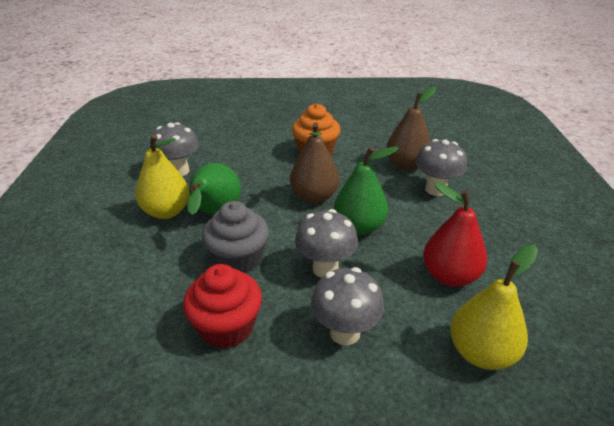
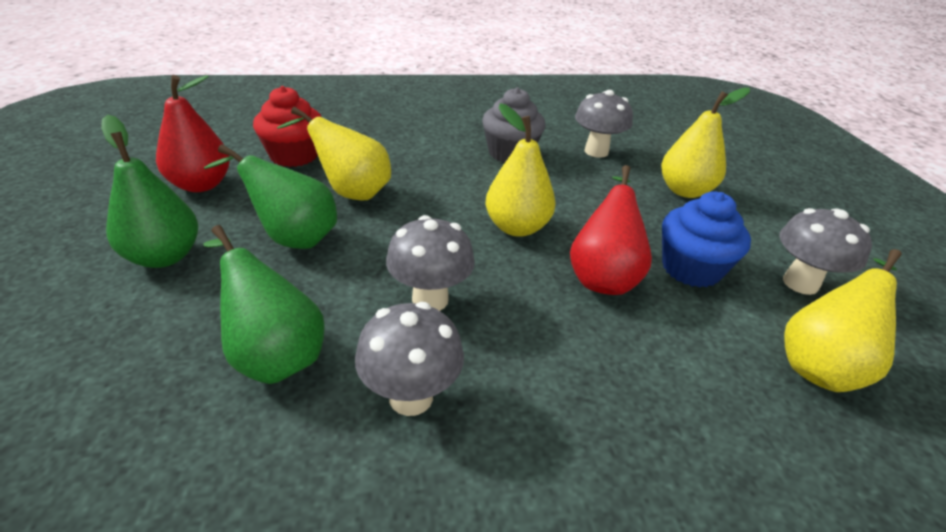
blue cupcake: none = 0 -> [662,191,751,288] = 1
brown pear: [290,122,339,204] [386,87,436,170] = 2 -> none = 0
green pear: [187,163,241,215] [334,146,399,235] = 2 -> [101,115,198,268] [203,225,325,384] [204,144,337,249] = 3
orange cupcake: [292,104,341,155] = 1 -> none = 0
red pear: [423,182,487,287] = 1 -> [156,75,230,192] [570,165,652,295] = 2
yellow pear: [135,134,190,219] [450,244,538,370] = 2 -> [277,107,391,201] [486,103,556,237] [661,88,750,198] [784,249,902,392] = 4

